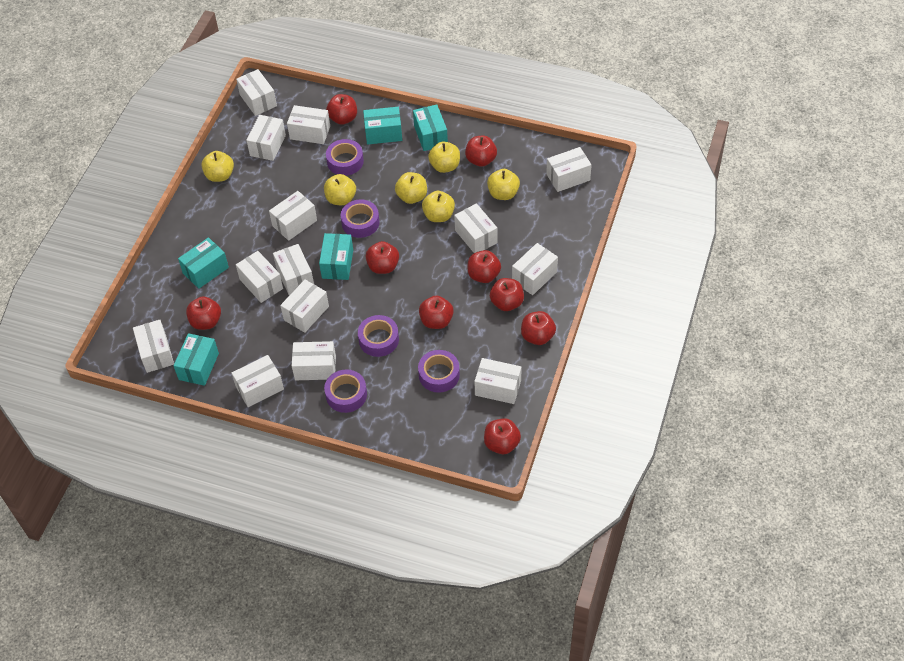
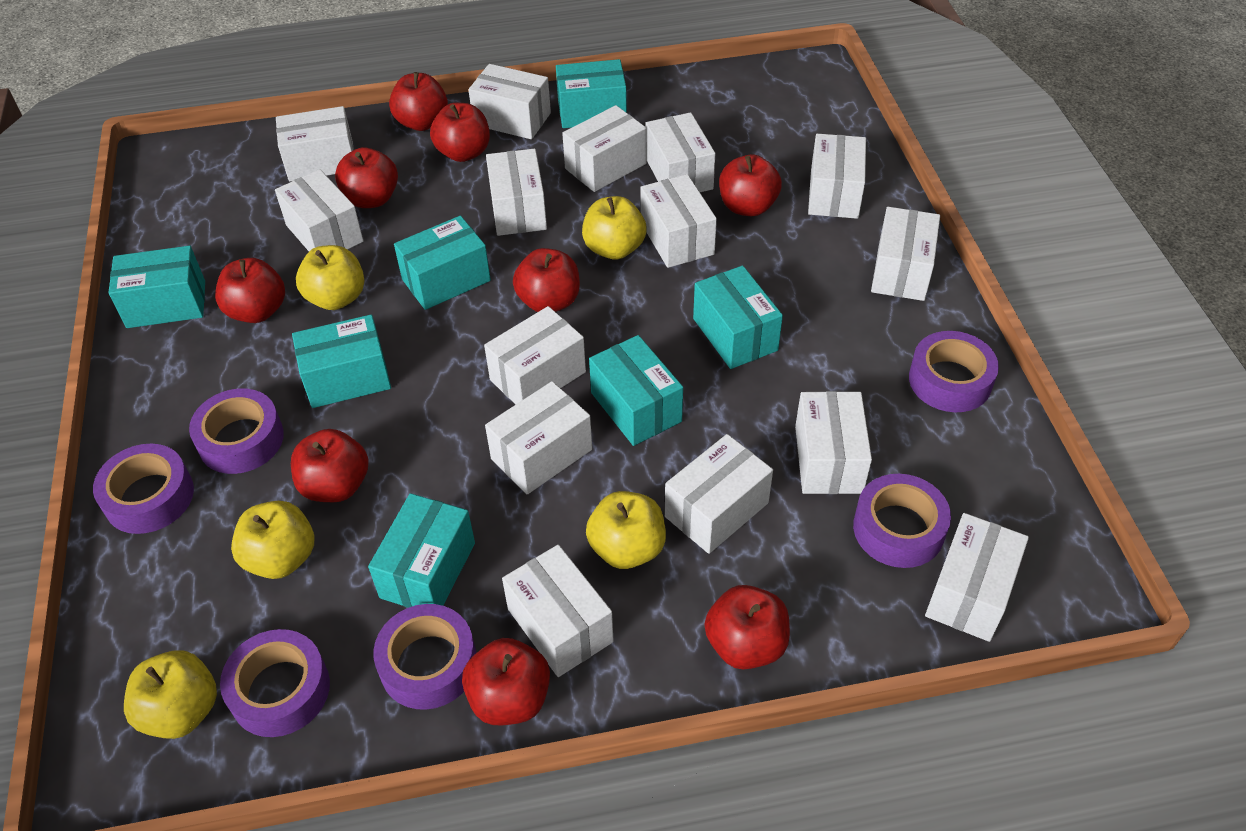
purple tape: [324,369,367,413] [326,139,364,176] [341,199,380,238] [358,315,399,357] [418,350,460,393] = 5 -> [93,444,194,534] [189,388,284,474] [220,629,330,737] [373,604,476,710] [853,474,951,568] [909,331,999,412] = 6
turquoise box: [173,333,219,386] [178,237,229,289] [319,233,353,280] [363,107,402,145] [413,104,448,151] = 5 -> [108,246,205,328] [292,315,391,408] [368,493,475,608] [394,216,491,310] [556,59,627,128] [589,335,683,446] [693,266,783,369] = 7
white box: [133,320,174,373] [232,355,284,407] [236,69,277,116] [236,251,283,303] [246,115,286,161] [269,191,317,241] [273,244,314,295] [280,279,329,333] [287,105,330,144] [292,341,336,380] [454,203,498,253] [474,358,522,404] [512,243,558,295] [546,147,592,192] = 14 -> [275,169,363,251] [276,106,354,182] [468,64,551,139] [484,306,586,405] [485,381,592,494] [486,149,547,236] [502,545,614,677] [562,105,647,192] [640,174,717,268] [645,112,715,192] [665,434,773,554] [795,391,872,494] [808,134,866,219] [871,207,940,301] [925,513,1029,642] = 15
yellow apple: [201,151,234,182] [324,174,356,205] [395,172,427,204] [422,191,455,222] [428,141,460,173] [487,169,520,200] = 6 -> [124,650,217,739] [231,501,314,579] [296,245,364,310] [582,196,647,259] [586,491,666,569] = 5

